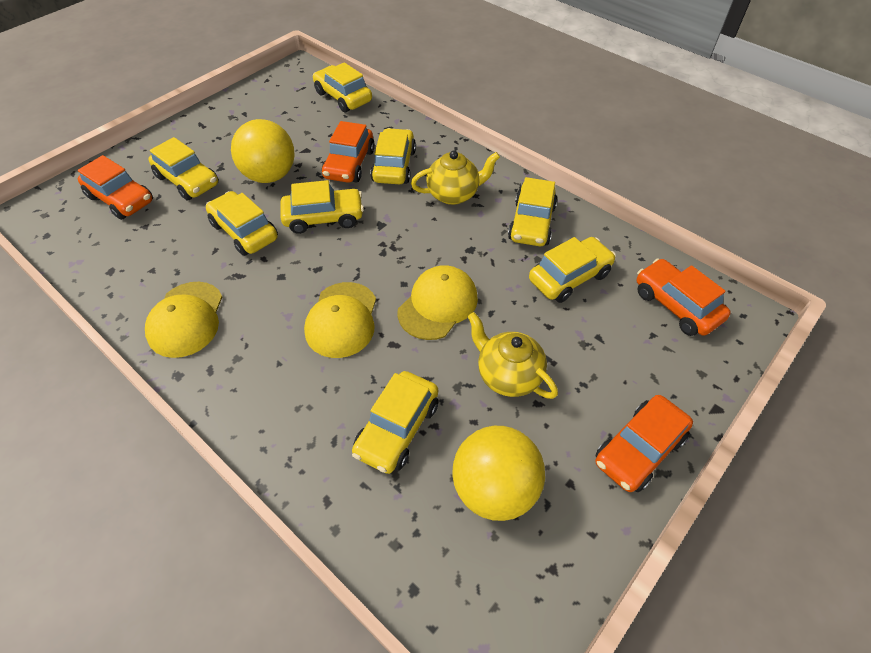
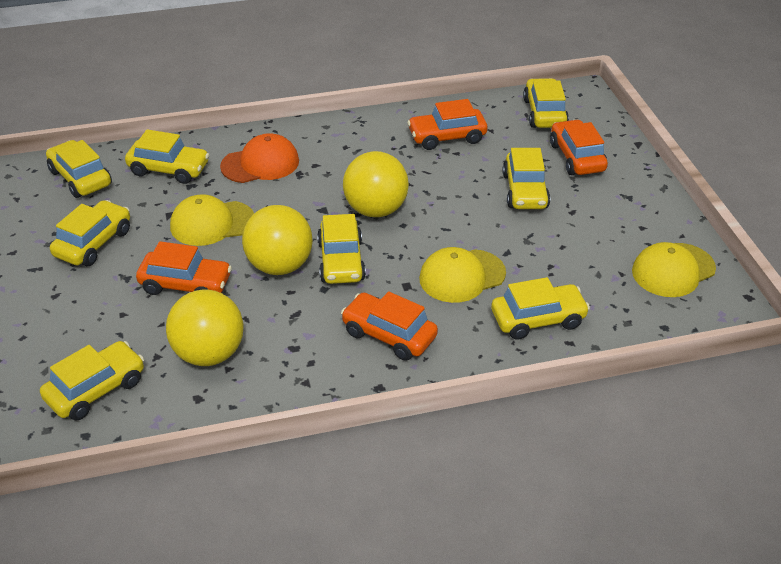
orange cap: none = 0 -> [220,133,299,183] = 1
yellow ball: [231,119,294,183] [452,426,545,521] = 2 -> [166,290,244,366] [242,205,313,275] [343,151,409,217] = 3
yellow teapot: [411,151,500,205] [468,312,558,399] = 2 -> none = 0

